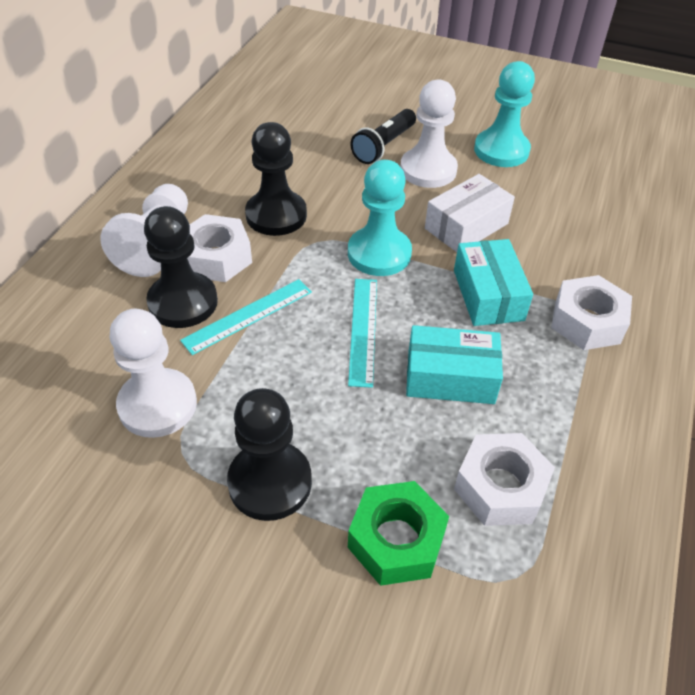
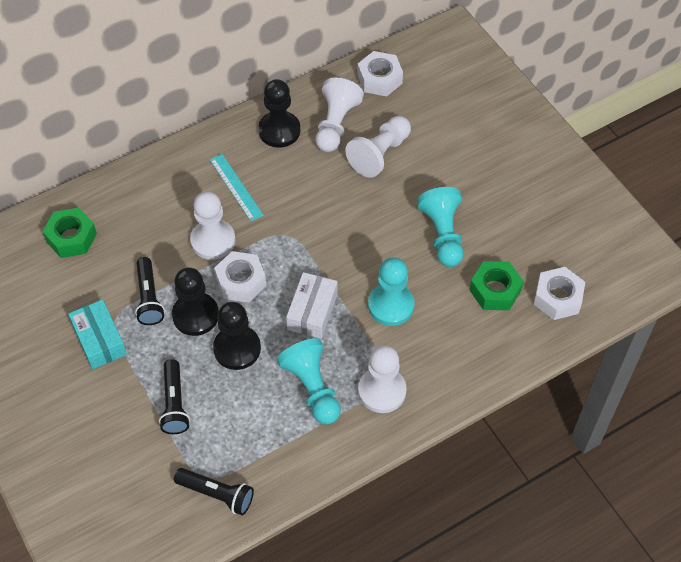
black flashlight: [350,109,416,164] = 1 -> [135,257,165,325] [159,359,190,434] [174,468,254,515] = 3
green nut: [348,481,449,586] = 1 -> [43,208,97,258] [470,261,524,310] = 2
turquoise box: [406,325,503,404] [454,239,533,326] = 2 -> [68,299,127,369] = 1
turquoise pawn: [348,160,412,276] [474,61,535,167] = 2 -> [277,338,341,424] [368,258,415,326] [417,187,464,267] = 3
turquoise ruler: [180,279,312,355] [348,279,377,388] = 2 -> [210,154,264,221] = 1
white pawn: [100,184,188,277] [110,309,197,438] [400,79,458,188] = 3 -> [190,191,235,260] [315,77,364,152] [345,116,411,178] [358,345,407,413] = 4

